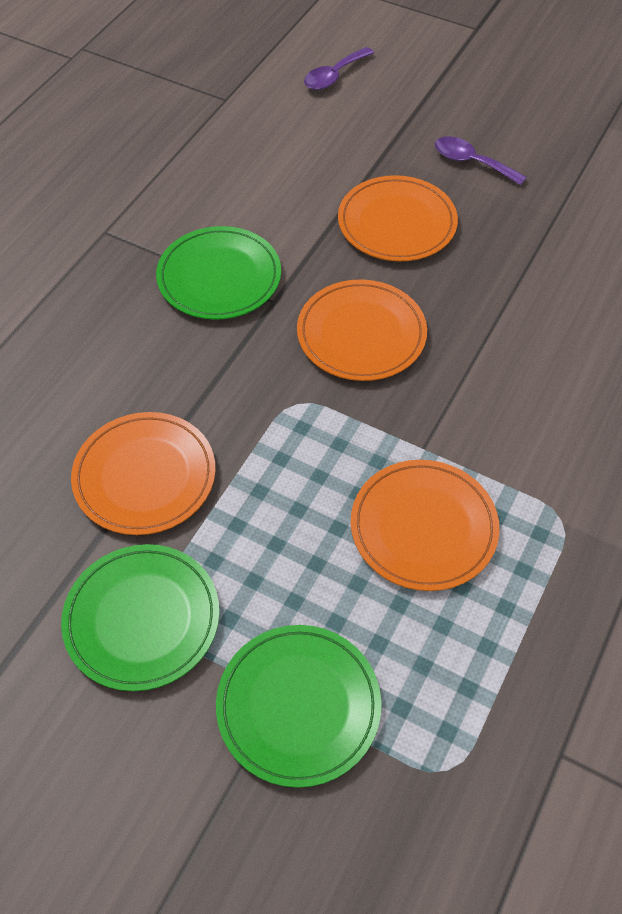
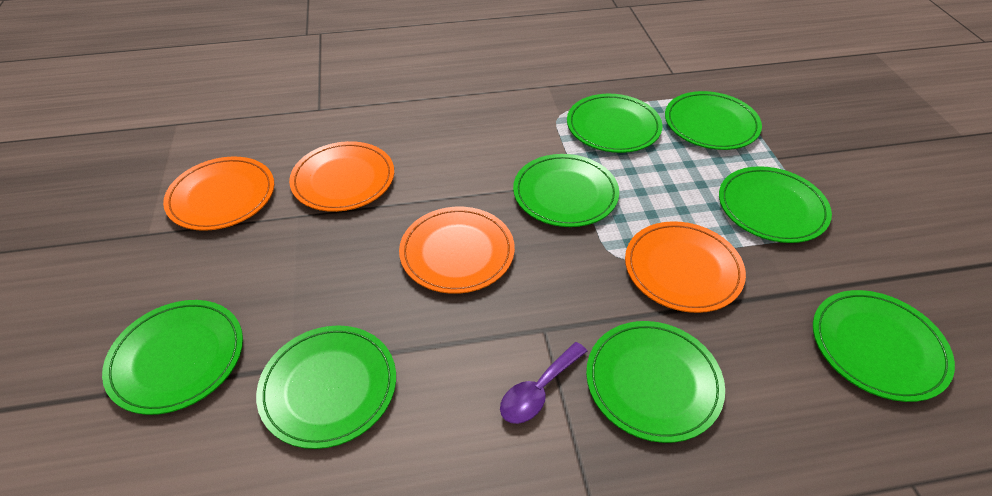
green plate: [61,544,220,691] [156,226,281,320] [216,625,381,788] = 3 -> [102,300,243,415] [256,325,396,449] [513,154,619,227] [567,94,662,153] [586,321,725,443] [665,91,762,150] [719,166,832,243] [813,290,955,402] = 8
purple spoon: [304,47,374,90] [435,136,527,185] = 2 -> [500,342,587,424] = 1

